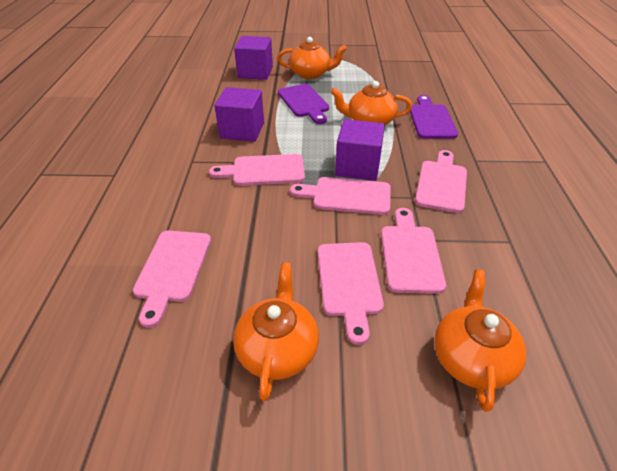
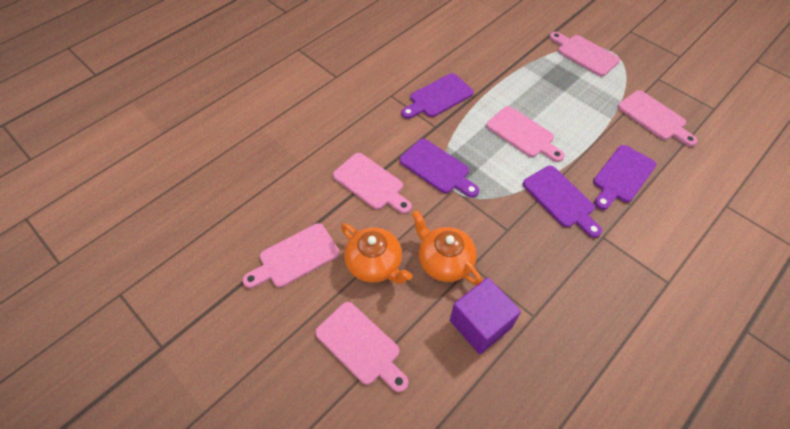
orange teapot: [233,262,319,402] [277,37,347,79] [330,81,412,125] [434,270,526,412] = 4 -> [341,223,412,284] [412,210,482,286] = 2
purple cube: [215,87,264,142] [234,36,273,80] [335,119,385,181] = 3 -> [450,277,521,354] = 1
purple cutting board: [278,84,329,124] [410,95,458,139] = 2 -> [400,139,479,198] [401,73,474,119] [523,166,602,238] [593,145,657,210] = 4

